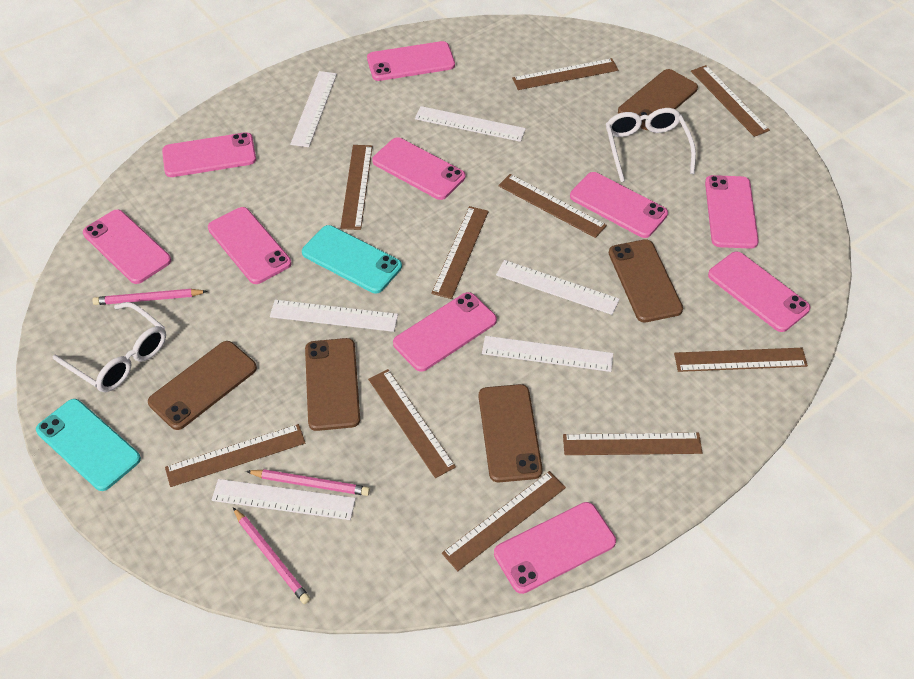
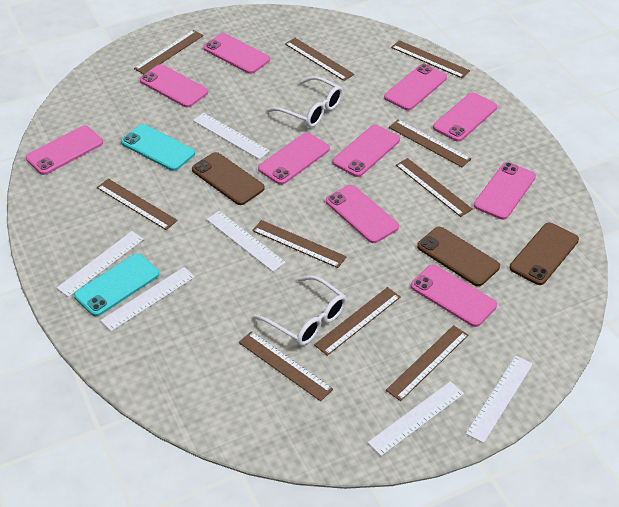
brown phone: [148,341,257,430] [305,338,360,431] [479,384,543,482] [609,239,683,322] [618,69,698,130] = 5 -> [192,152,265,205] [417,227,500,286] [510,223,579,285] = 3
pink pencil: [92,289,208,305] [233,507,311,604] [246,469,370,496] = 3 -> none = 0

